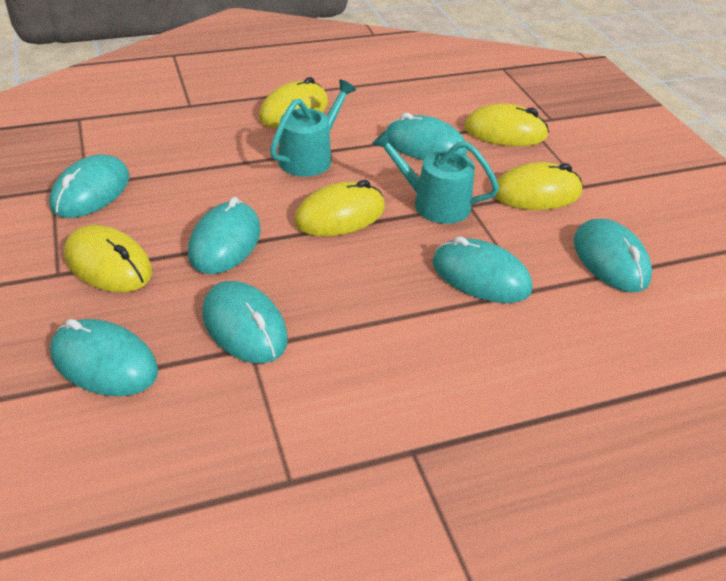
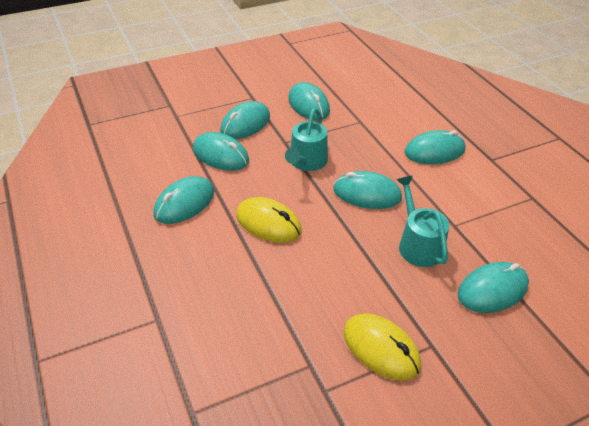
yellow mouse: [64,225,152,292] [259,77,328,128] [294,180,385,236] [464,104,549,146] [495,162,582,210] = 5 -> [236,197,302,243] [344,313,421,381] = 2

